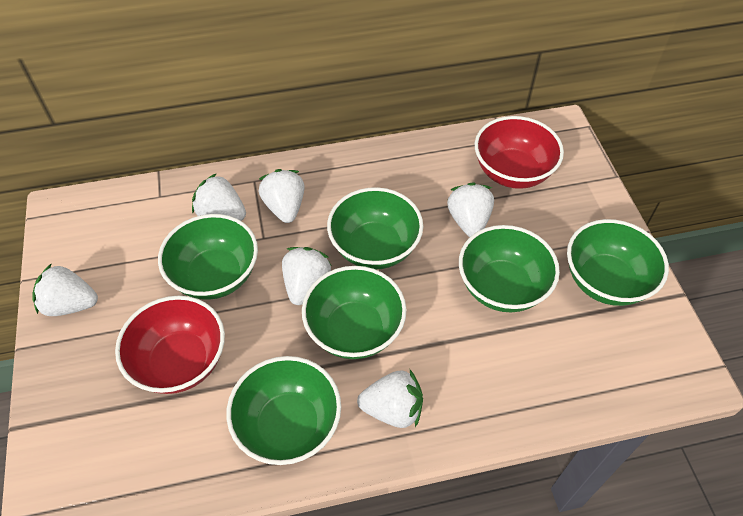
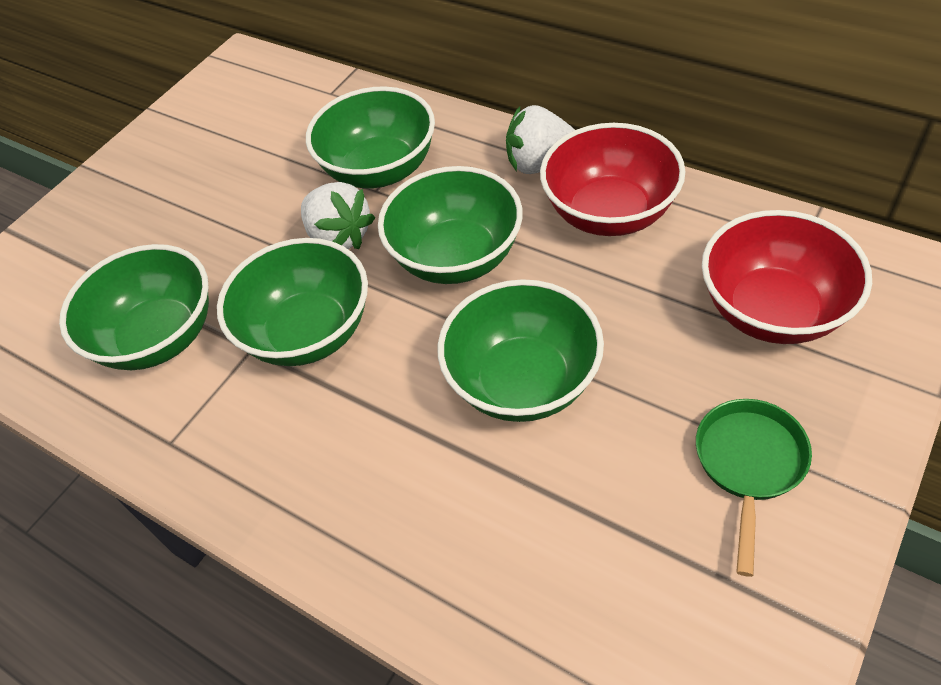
green bowl: [158,214,258,300] [226,356,341,465] [302,266,407,359] [327,187,423,269] [459,225,560,312] [567,219,669,306] = 6 -> [59,244,209,370] [217,238,368,366] [306,86,435,188] [378,166,523,284] [438,279,604,422] = 5
green pan: none = 0 -> [696,399,812,577] = 1
white strawberry: [32,263,98,316] [192,173,246,221] [258,169,305,223] [282,247,332,305] [357,370,423,428] [447,182,494,237] = 6 -> [301,182,375,249] [506,105,575,174] = 2

